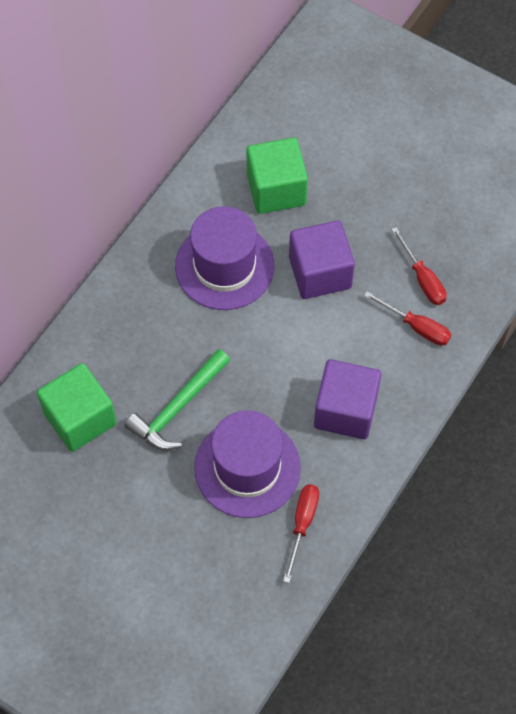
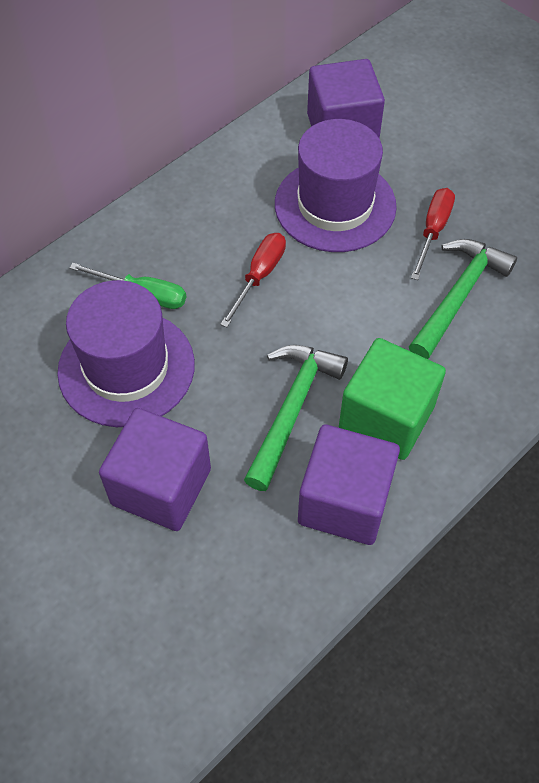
green cube: [37,363,117,452] [247,137,308,214] = 2 -> [339,338,446,460] = 1
green hammer: [125,349,230,450] = 1 -> [244,345,348,491] [409,239,517,359] = 2
green screwdriver: none = 0 -> [70,263,186,309] = 1
purple cube: [289,220,355,299] [314,359,382,439] = 2 -> [99,408,211,531] [298,424,400,545] [307,59,385,138] = 3
red screwdriver: [283,484,319,583] [364,291,451,346] [391,227,447,305] = 3 -> [220,233,286,327] [411,188,455,280] = 2

